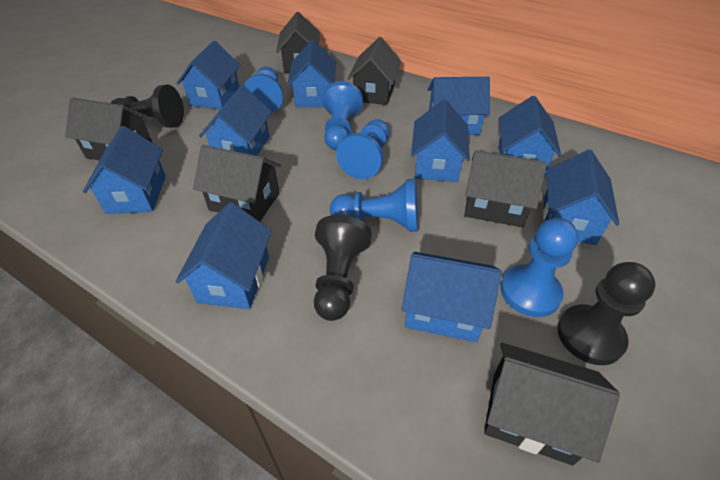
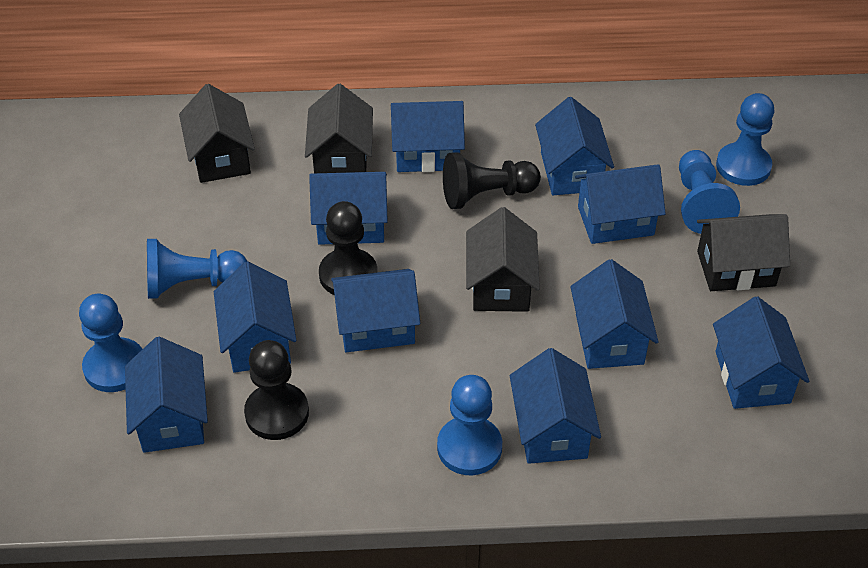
black house: [65,97,152,161] [193,145,281,222] [276,12,320,73] [347,37,401,105] [464,150,547,227] [484,343,620,465] = 6 -> [179,84,255,183] [305,84,373,173] [466,207,540,312] [697,214,790,291] = 4

